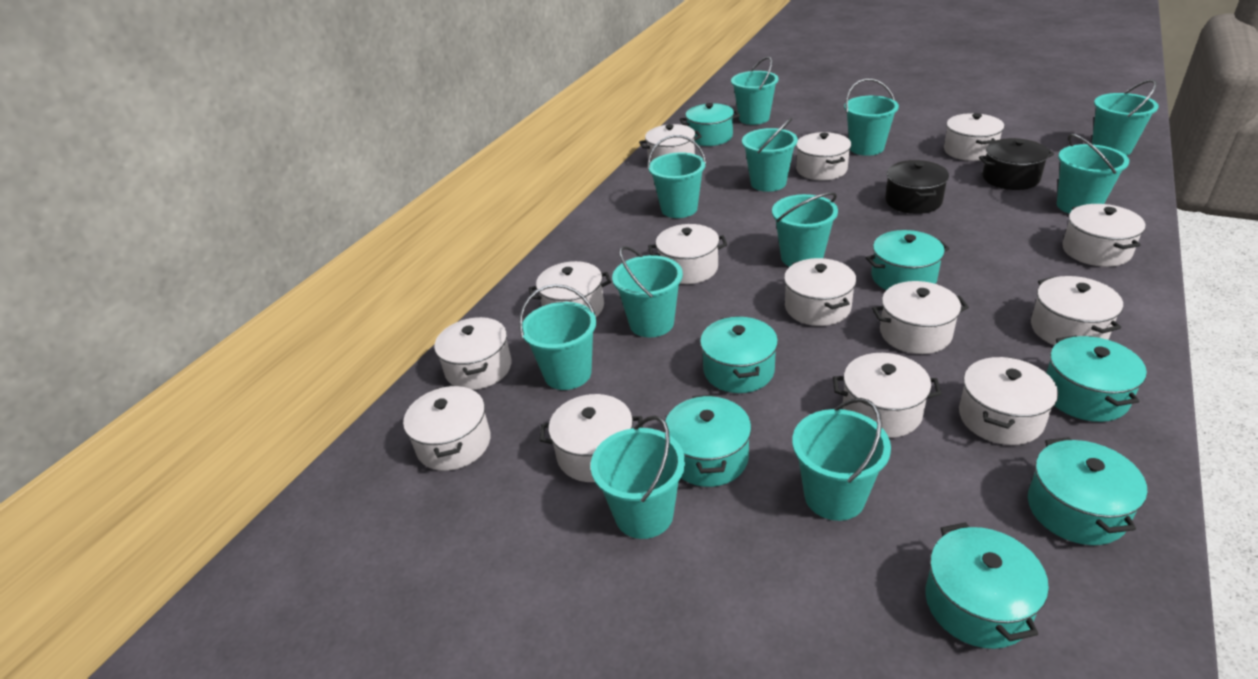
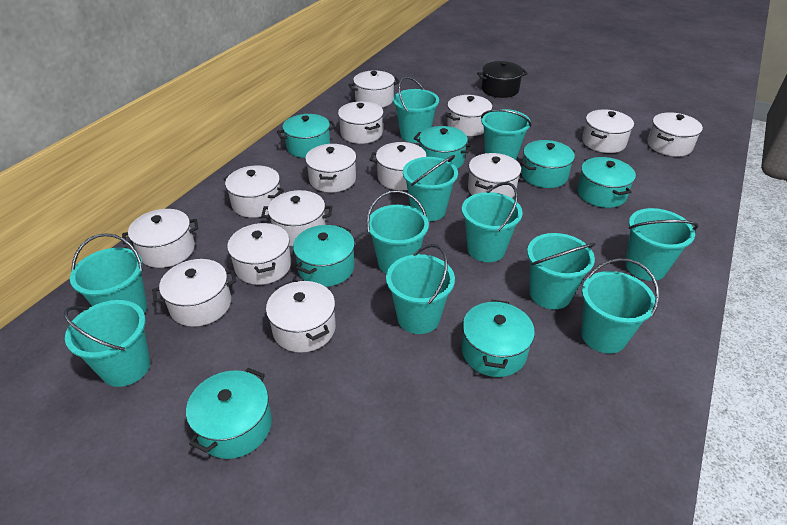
black pot: [885,160,949,214] [979,138,1054,190] = 2 -> [477,61,528,98] = 1

